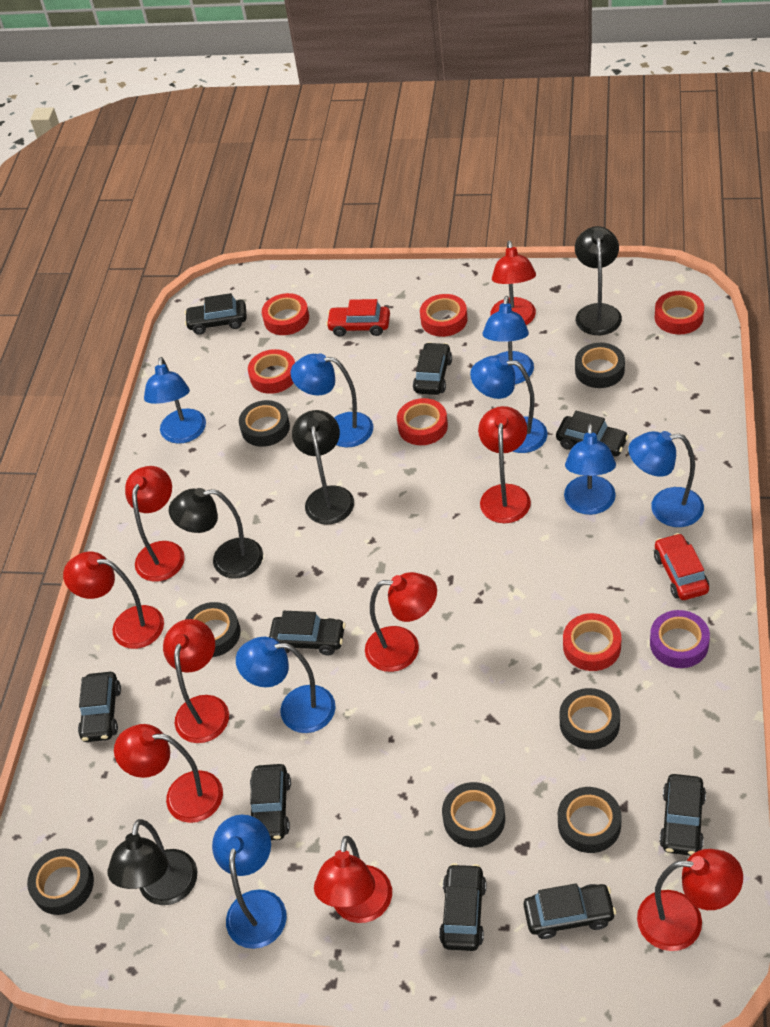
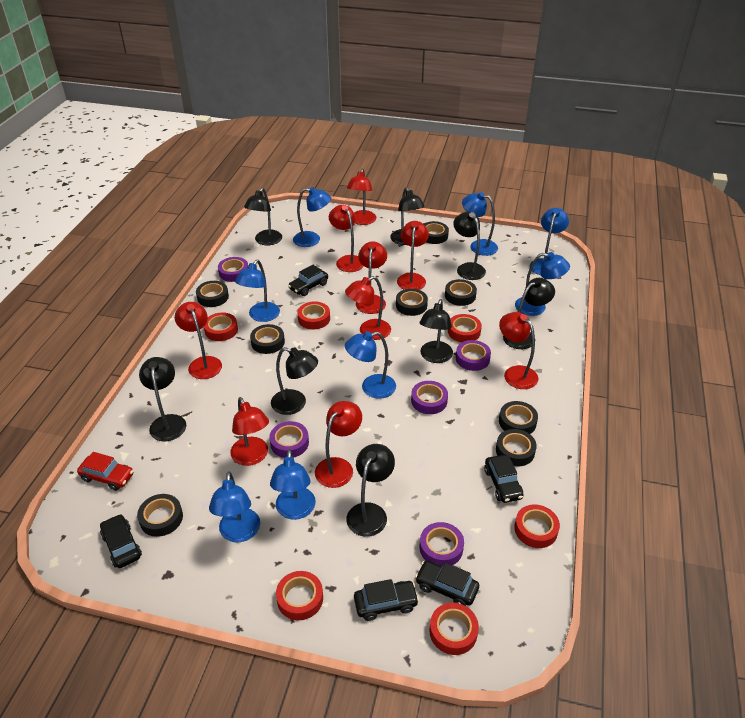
black car: [78,672,121,742] [185,293,247,335] [250,764,291,841] [269,611,345,656] [413,342,452,395] [439,863,487,951] [524,883,616,939] [556,411,629,457] [659,774,706,856] = 9 -> [100,514,142,568] [288,265,328,296] [354,579,419,621] [415,560,479,606] [484,455,523,503] = 5
black lamp: [108,819,197,905] [169,488,263,579] [292,410,354,525] [575,226,622,335] = 4 -> [139,357,186,442] [244,188,282,245] [271,347,318,415] [346,444,395,537] [390,187,425,245] [420,299,453,363] [453,212,486,280] [503,278,555,349] = 8
black tape: [27,848,94,915] [185,602,241,657] [239,400,290,447] [442,782,505,848] [558,787,622,853] [559,688,620,750] [575,343,625,388] = 7 -> [137,494,183,537] [196,281,229,307] [250,324,285,354] [396,289,428,316] [424,221,449,244] [445,279,477,306] [496,429,537,467] [499,401,538,434] = 8
purple tape: [650,610,710,668] = 1 -> [218,257,248,282] [269,421,309,458] [411,381,448,414] [419,522,464,566] [456,340,491,371] = 5
red car: [326,299,390,337] [654,533,709,600] = 2 -> [77,452,134,491] = 1

